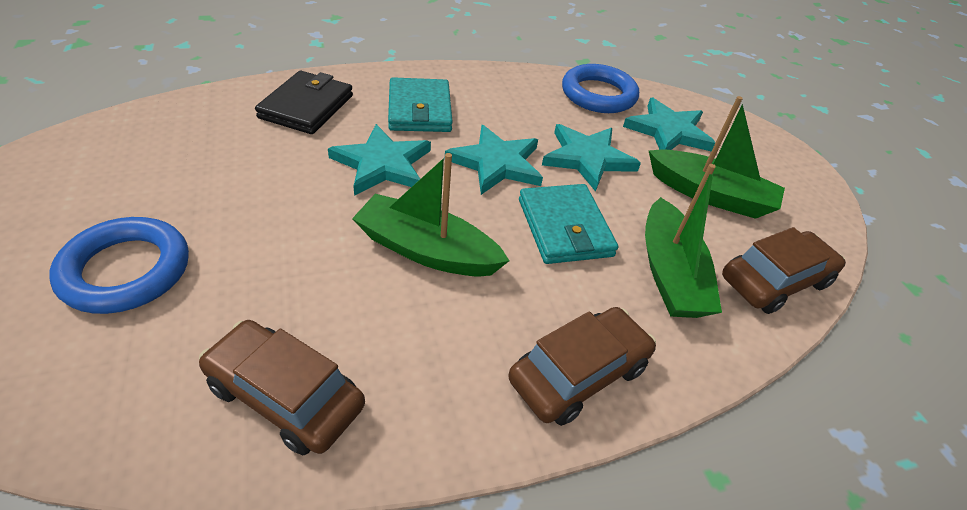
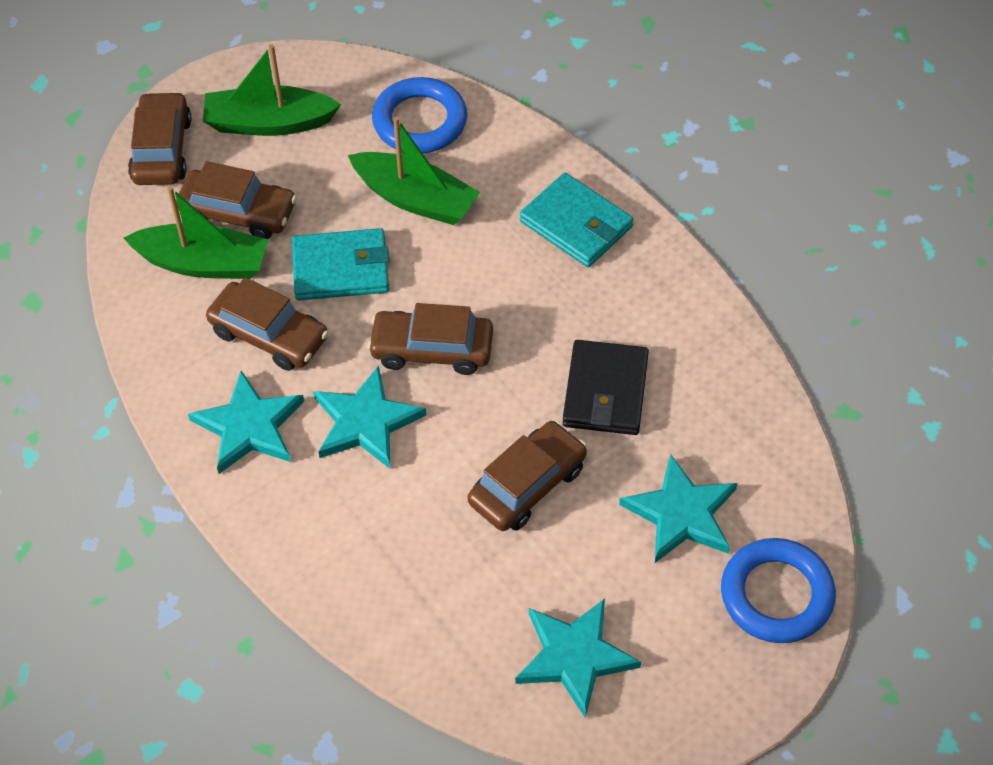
brown car: [199,320,365,455] [508,307,656,426] [722,227,846,314] = 3 -> [128,91,191,185] [176,161,297,239] [206,277,329,371] [367,303,493,375] [468,421,587,531] = 5

